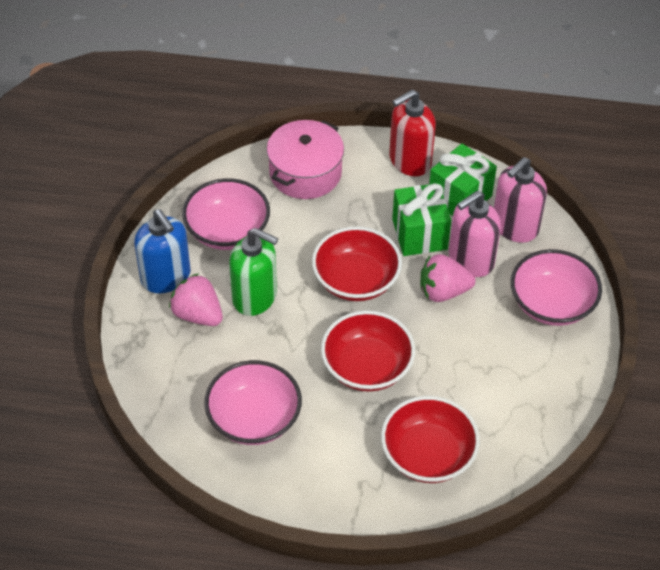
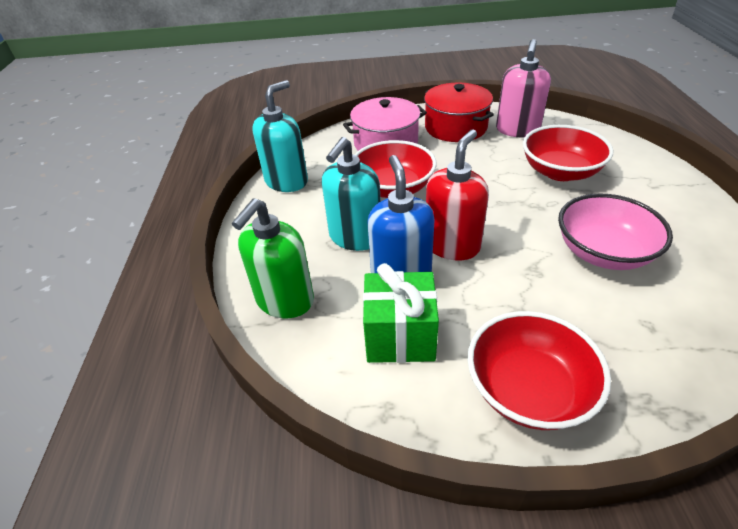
green gift: [392,183,451,256] [429,144,497,216] = 2 -> [363,263,439,363] = 1
pink bowl: [182,178,270,250] [204,360,302,445] [511,249,602,326] = 3 -> [558,193,673,270] = 1
pink soap dispenser: [449,191,501,277] [494,157,547,243] = 2 -> [496,39,551,137] = 1
pink strawberry: [169,273,223,326] [420,254,476,302] = 2 -> none = 0
red pot: none = 0 -> [424,83,494,142] = 1
turquoise soap dispenser: none = 0 -> [252,80,308,192] [322,137,381,251] = 2

